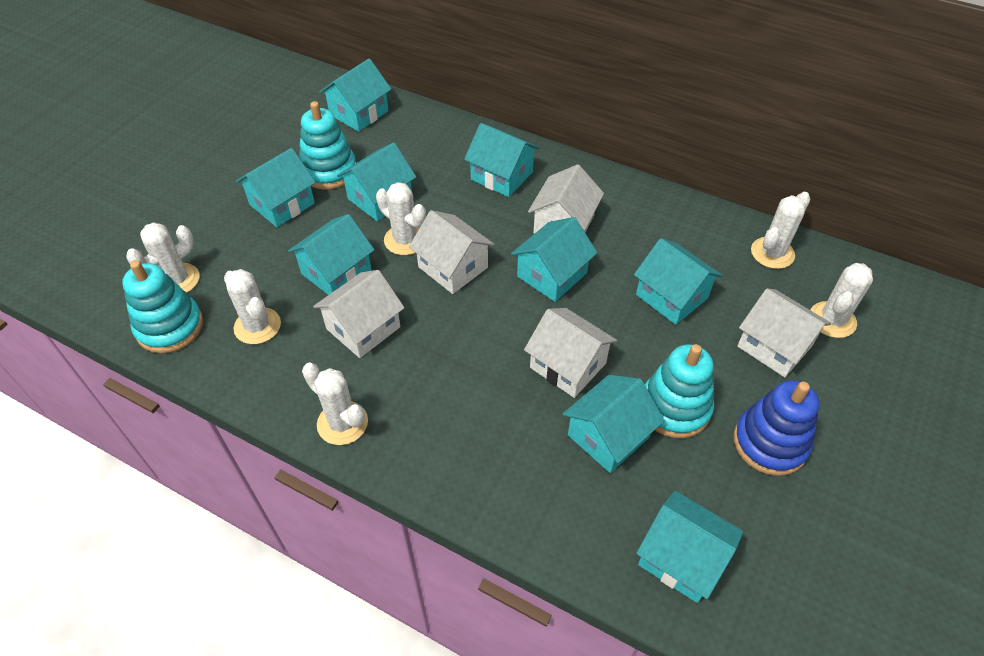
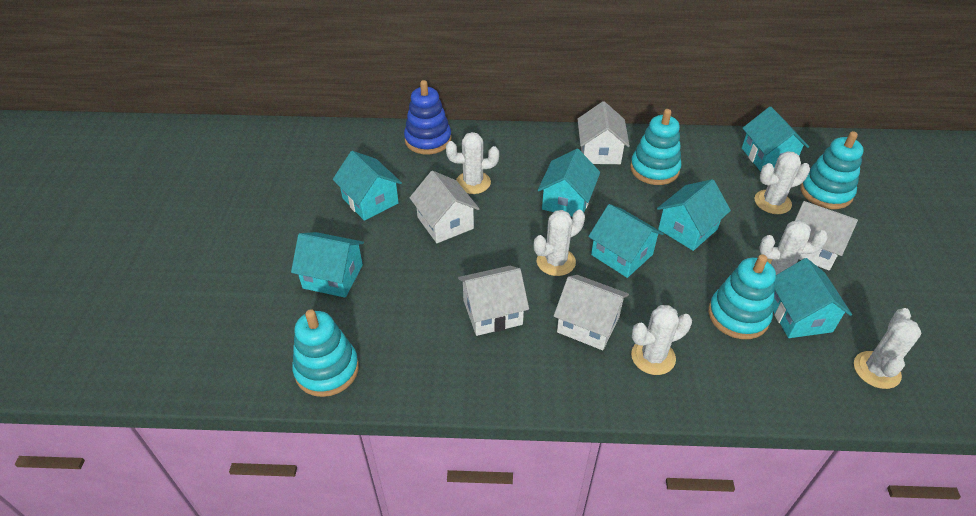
turquoise house: [236,148,316,227] [288,214,374,295] [320,59,391,132] [337,142,416,221] [464,123,540,197] [511,217,597,302] [563,375,664,473] [634,238,723,325] [636,491,743,603] = 9 -> [291,232,364,298] [333,151,402,221] [538,149,600,217] [588,204,664,278] [657,179,731,251] [742,106,809,172] [773,258,852,338] = 7
turquoise stacking toy: [122,260,203,353] [299,101,356,190] [645,344,714,438] = 3 -> [292,309,359,397] [630,109,681,185] [708,254,776,339] [800,131,864,209] = 4

